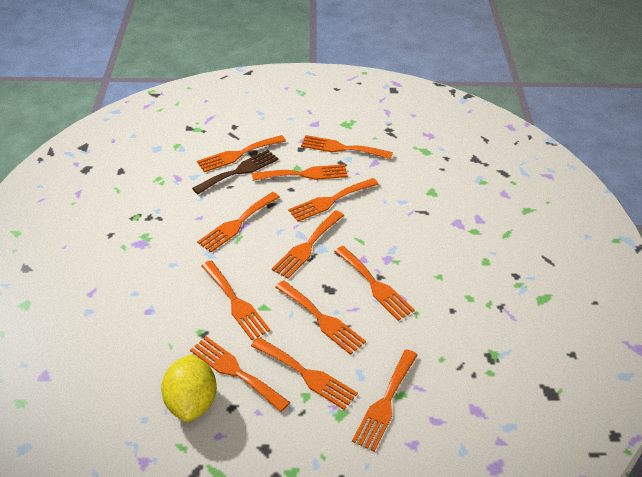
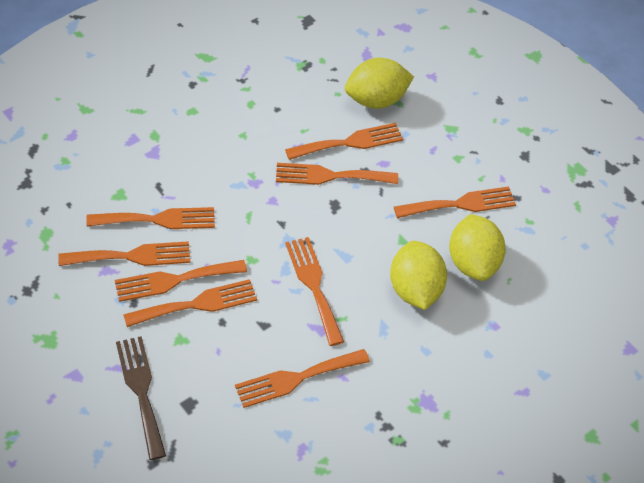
orange fork: [190,336,290,412] [197,135,286,172] [197,192,280,252] [201,261,271,340] [251,337,358,410] [252,164,348,181] [272,210,344,279] [275,280,366,355] [288,178,379,222] [301,135,393,159] [335,246,415,321] [352,349,418,451] = 12 -> [58,241,190,266] [86,207,215,229] [115,260,247,302] [123,279,257,327] [235,349,370,408] [276,163,398,185] [285,123,403,160] [285,237,344,346] [394,187,516,218] = 9
yellow lemon: [161,354,217,422] = 1 -> [345,58,414,109] [390,241,447,310] [449,214,506,281] = 3

